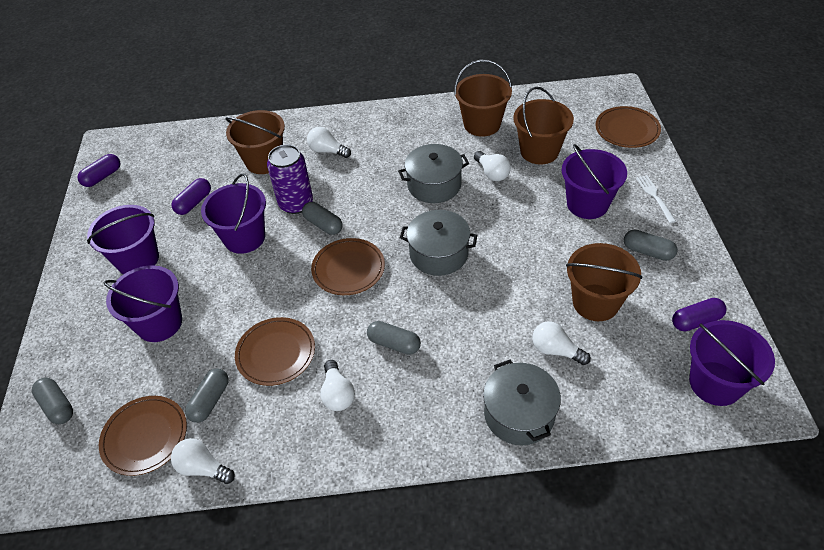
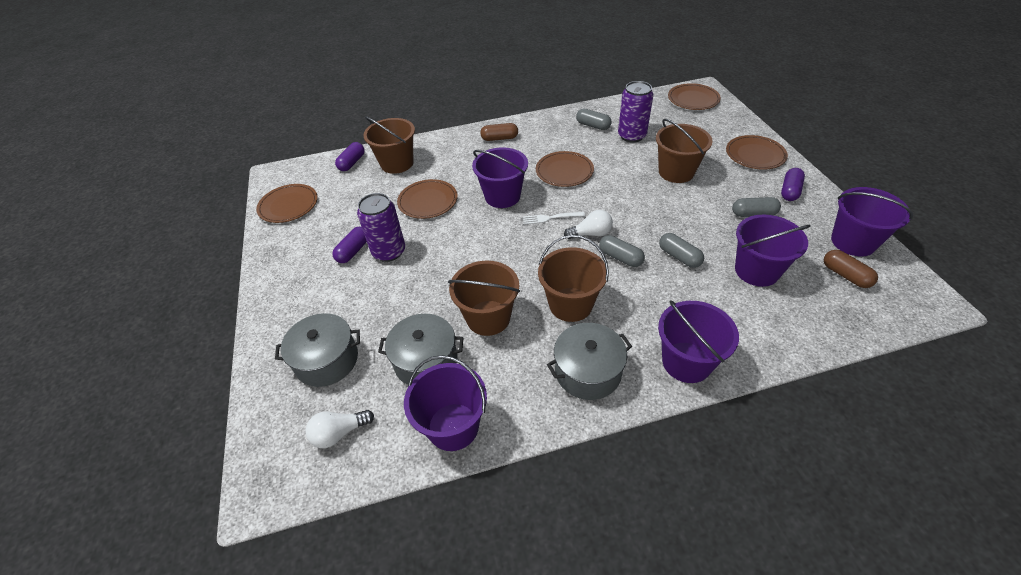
brown capsule: none = 0 -> [480,123,518,141] [824,250,878,288] = 2
brown plate: [99,396,187,476] [235,317,315,386] [311,238,385,295] [596,106,661,148] = 4 -> [256,184,318,223] [397,179,458,219] [536,151,594,187] [668,83,721,110] [726,135,788,169] = 5
grey capsule: [32,378,73,424] [185,368,229,423] [302,202,342,235] [367,321,421,355] [624,230,678,261] = 5 -> [576,109,611,130] [599,235,645,267] [659,233,704,268] [732,197,781,217] = 4
purple can: [267,145,313,214] = 1 -> [357,193,405,262] [618,81,653,143] = 2
white light bulb: [171,438,235,484] [307,127,351,158] [320,360,355,411] [474,151,511,181] [532,321,591,365] = 5 -> [305,410,374,448] [564,210,613,239] = 2

